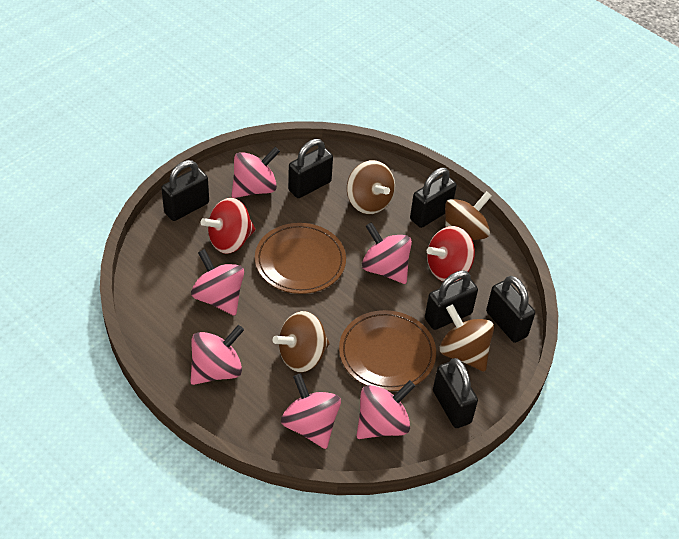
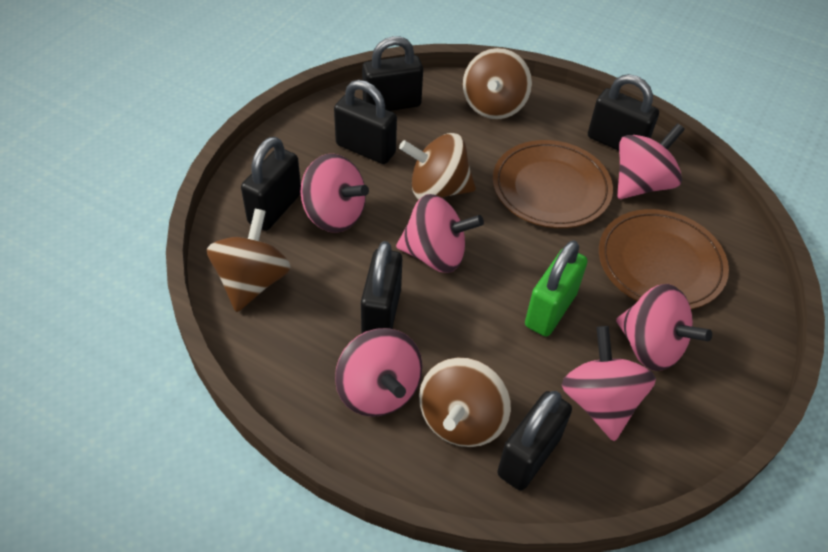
green padlock: none = 0 -> [525,240,588,337] = 1
red spinning top: [201,198,255,254] [427,226,475,282] = 2 -> none = 0

